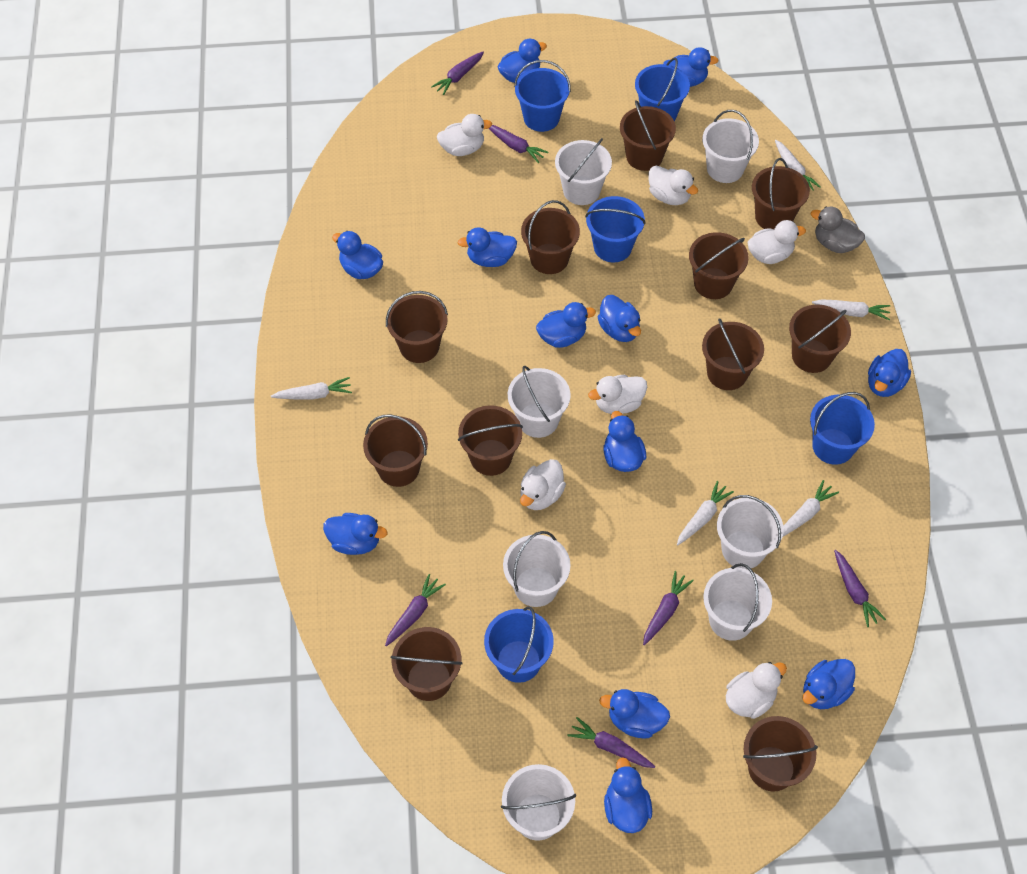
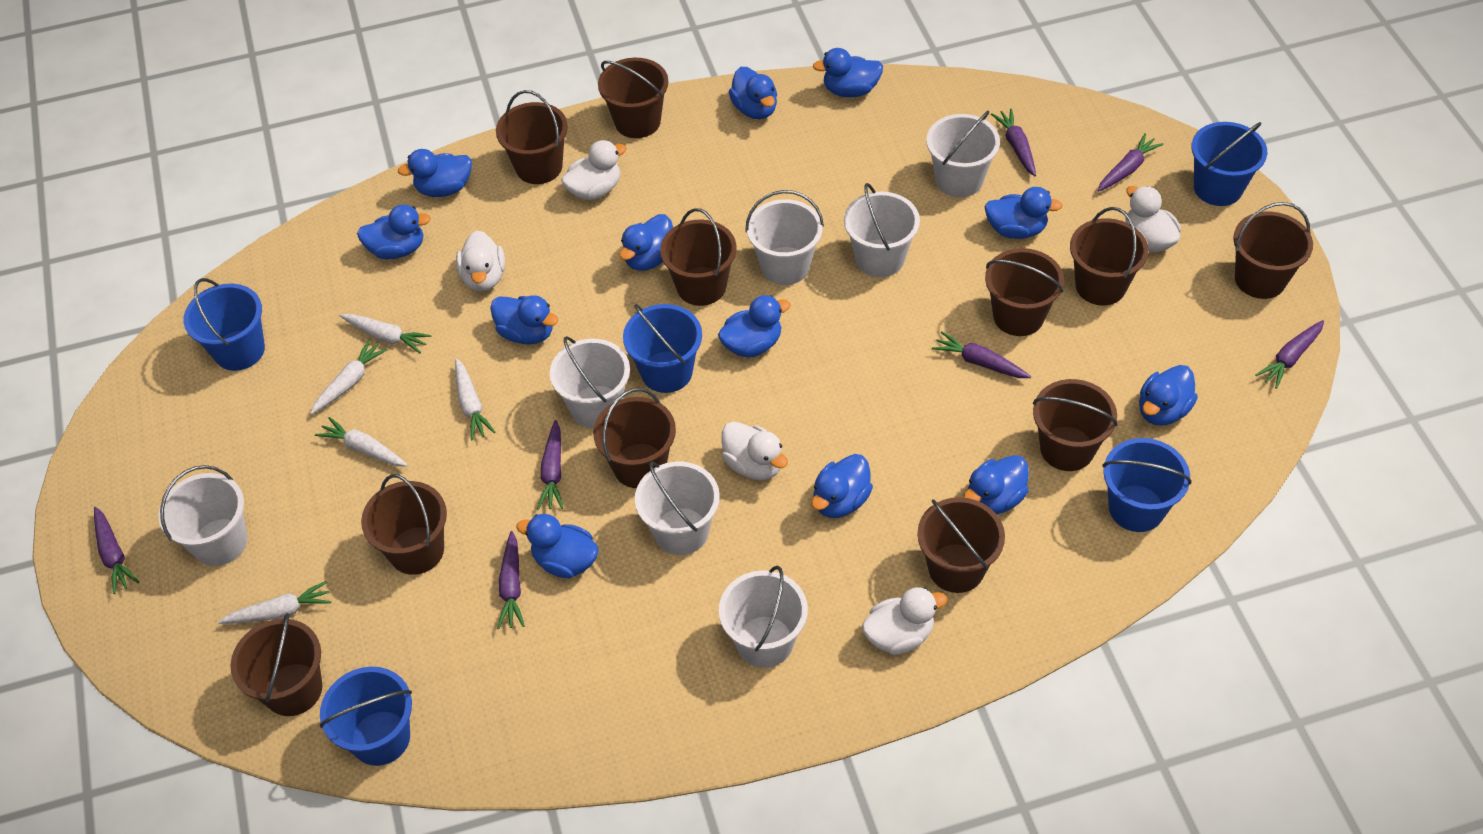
grey duck: [811,207,865,253] = 1 -> none = 0
purple carrot: [385,574,446,646] [431,52,484,95] [488,125,548,163] [567,717,656,768] [643,571,694,646] [834,550,886,627] = 6 -> [94,507,139,594] [497,531,525,629] [537,420,563,510] [932,331,1031,378] [991,109,1036,176] [1098,133,1164,192] [1255,320,1324,389] = 7
white duck: [437,114,492,156] [520,459,566,510] [588,375,647,414] [648,165,698,205] [726,662,787,719] [747,220,806,264] = 6 -> [456,231,505,291] [561,140,627,200] [721,421,788,480] [862,587,947,655] [1126,186,1181,252] = 5

